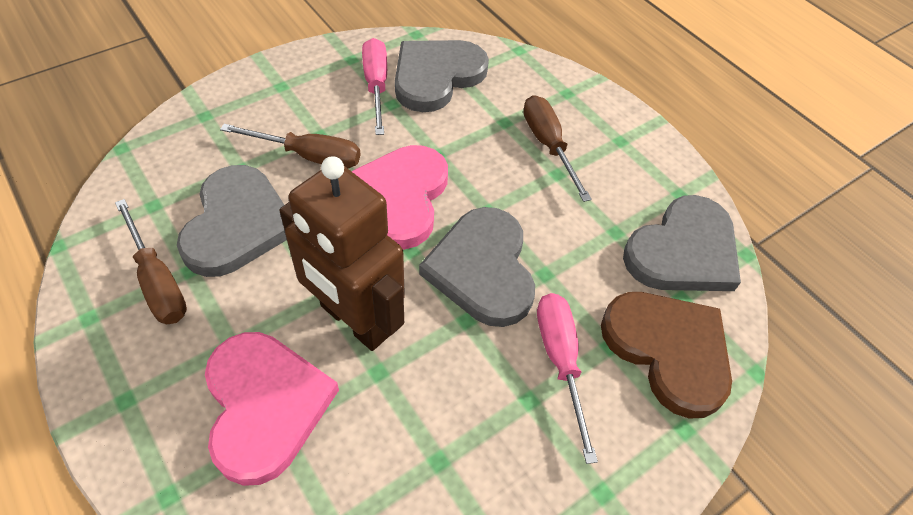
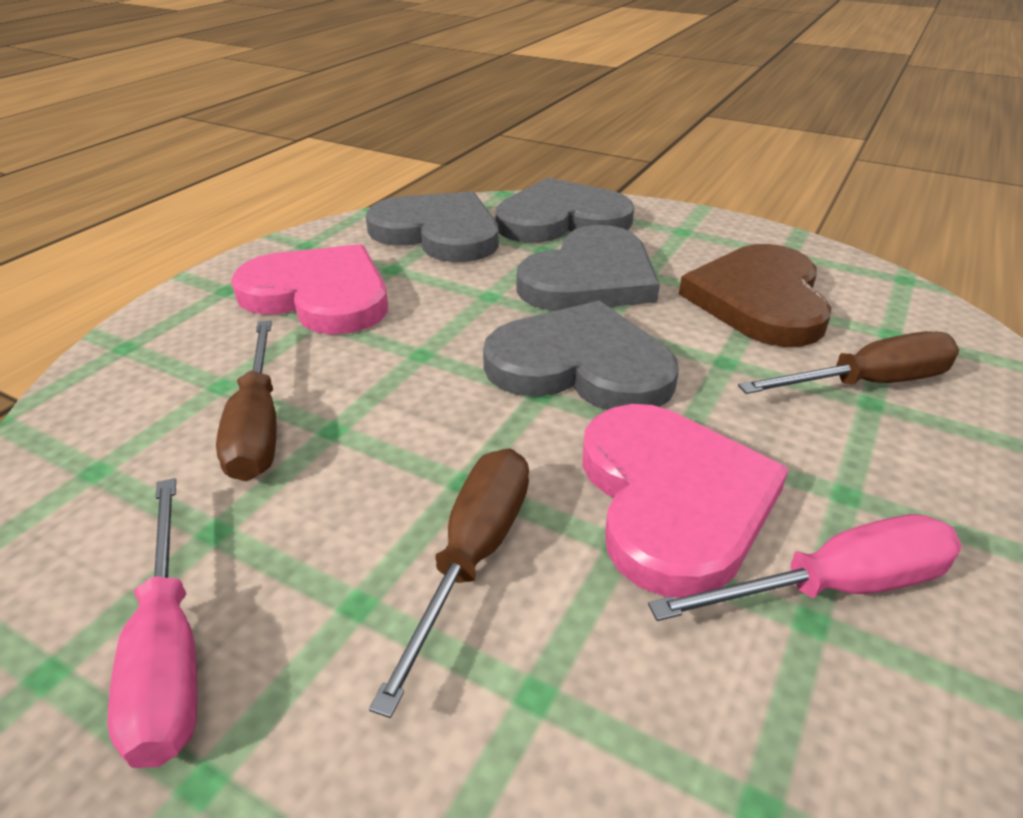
brown robot: [279,156,405,351] = 1 -> none = 0

